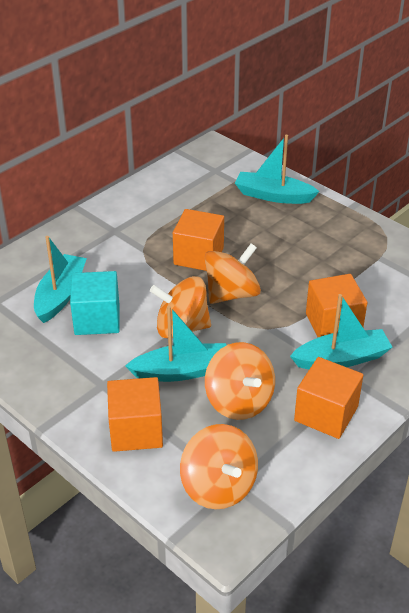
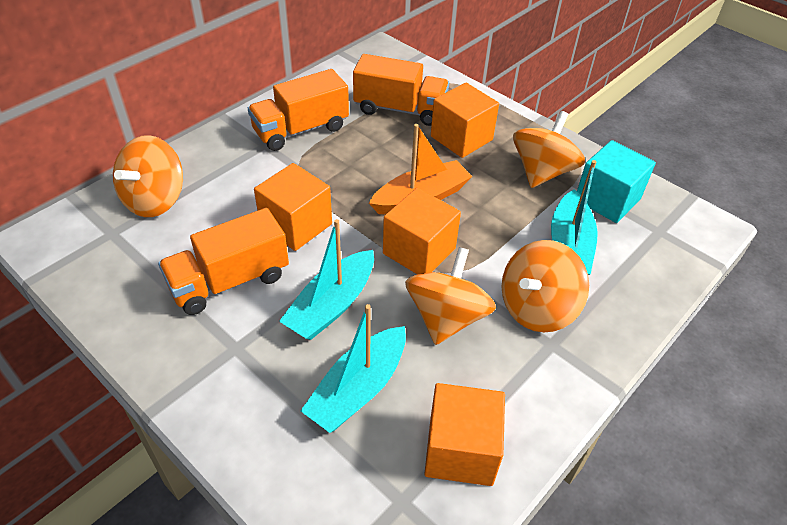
orange boat: none = 0 -> [369,124,472,215] = 1
orange truck: none = 0 -> [158,208,289,315] [248,69,349,151] [353,54,449,126] = 3
turquoise boat: [34,236,87,323] [125,306,226,382] [235,135,320,204] [290,294,393,369] = 4 -> [279,219,374,340] [301,304,406,433] [551,160,598,275] = 3

